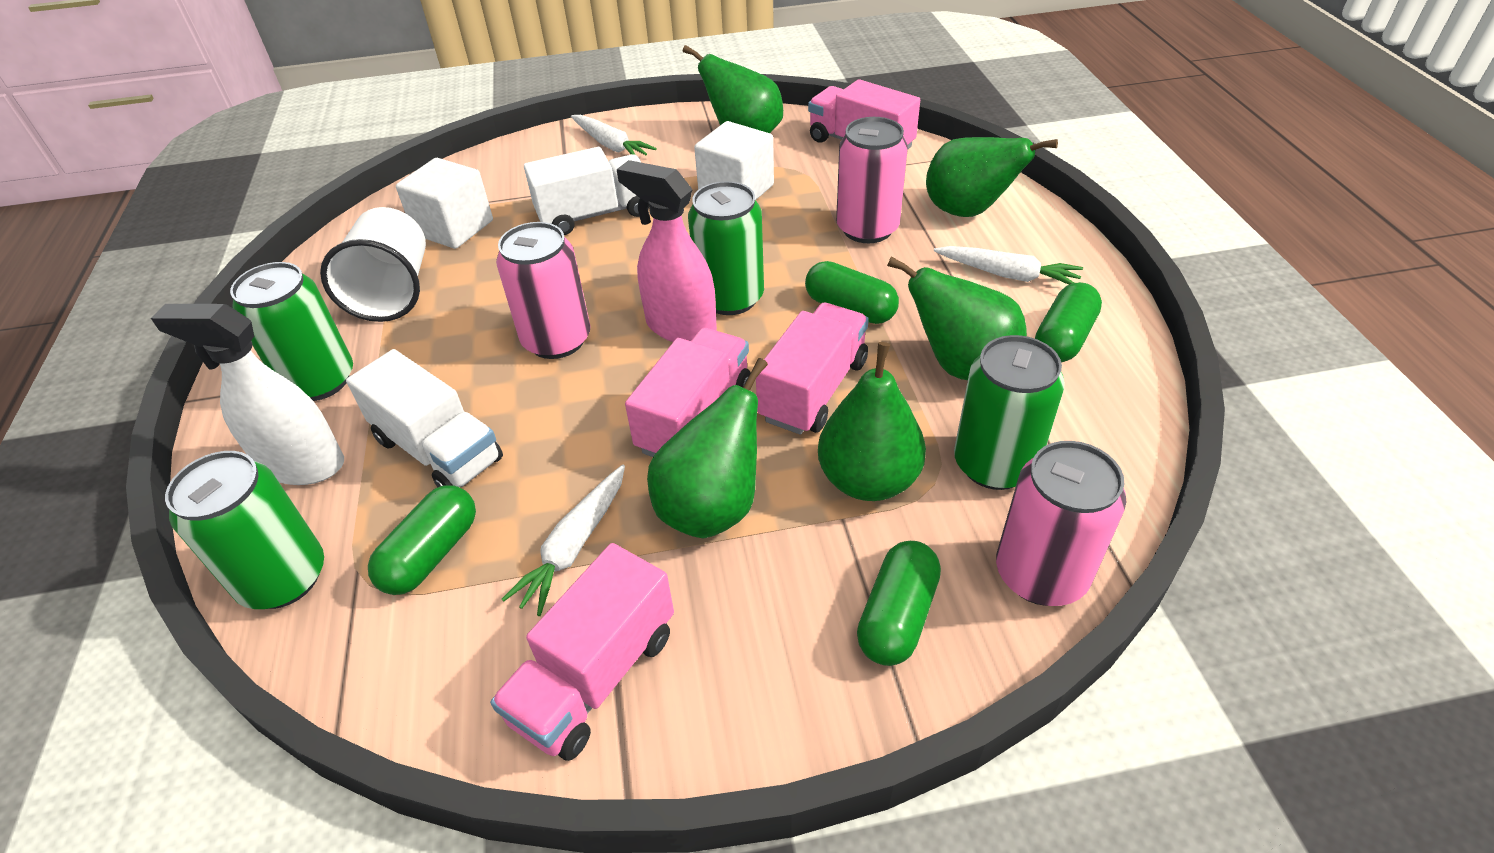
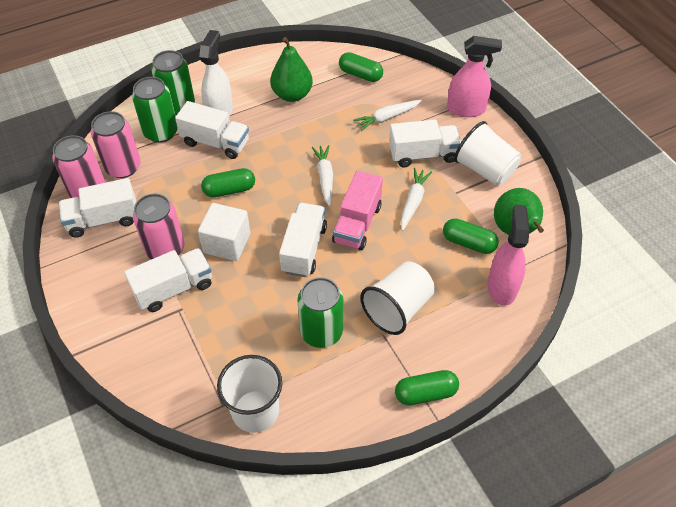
green can: [165,451,324,609] [230,262,353,401] [688,181,764,315] [954,335,1065,490] = 4 -> [132,77,178,143] [151,50,195,115] [298,277,343,348] = 3
green pear: [647,358,768,538] [683,45,783,133] [818,342,926,501] [887,256,1027,380] [926,137,1058,217] = 5 -> [270,37,313,102] [494,188,544,235] = 2
pink spray bottle: [617,160,717,342] = 1 -> [447,36,502,117] [487,205,529,306] = 2
pink truck: [490,543,674,761] [625,328,751,457] [756,303,869,435] [808,79,920,149] = 4 -> [332,171,383,250] = 1
white cube: [396,158,493,249] [694,121,774,200] = 2 -> [198,203,251,261] = 1
white cup: [320,207,426,322] = 1 -> [217,355,282,433] [360,261,435,335] [454,121,521,186] = 3
white truck: [346,349,503,487] [524,147,649,235] = 2 -> [58,178,136,238] [124,248,212,312] [175,101,249,159] [279,203,327,277] [389,120,461,167] = 5

